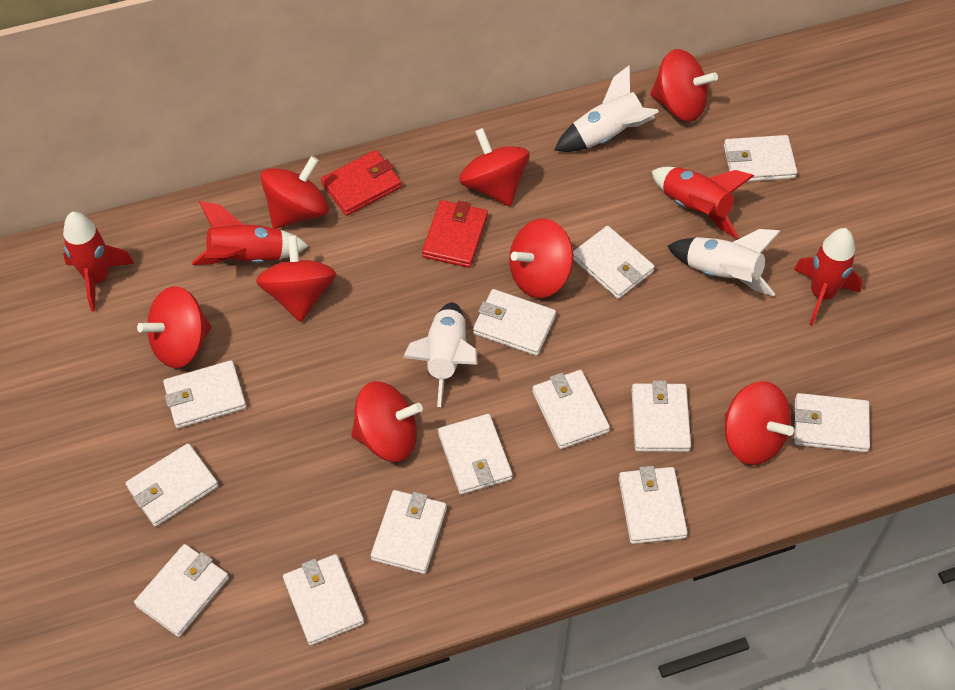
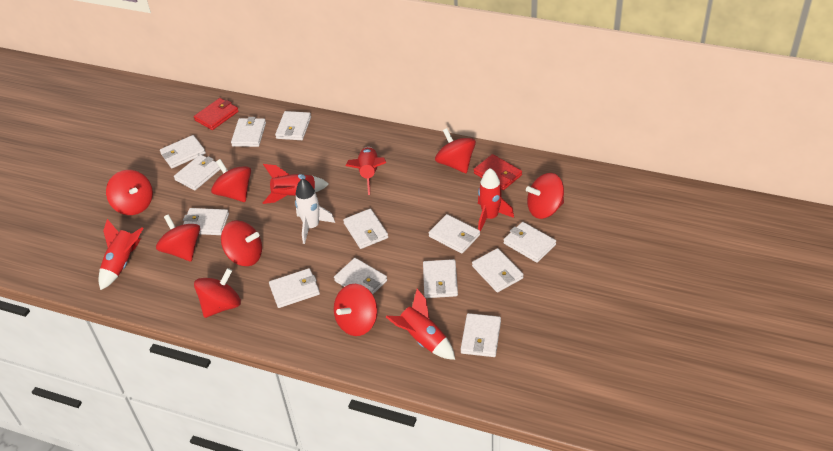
red rocket: [63,212,135,312] [192,201,308,265] [651,167,754,239] [794,228,862,326] = 4 -> [99,219,143,290] [263,164,329,204] [346,147,386,195] [386,289,455,360] [478,168,514,231] = 5
white rocket: [403,302,477,407] [554,65,659,152] [667,229,781,296] = 3 -> [295,178,335,244] = 1

